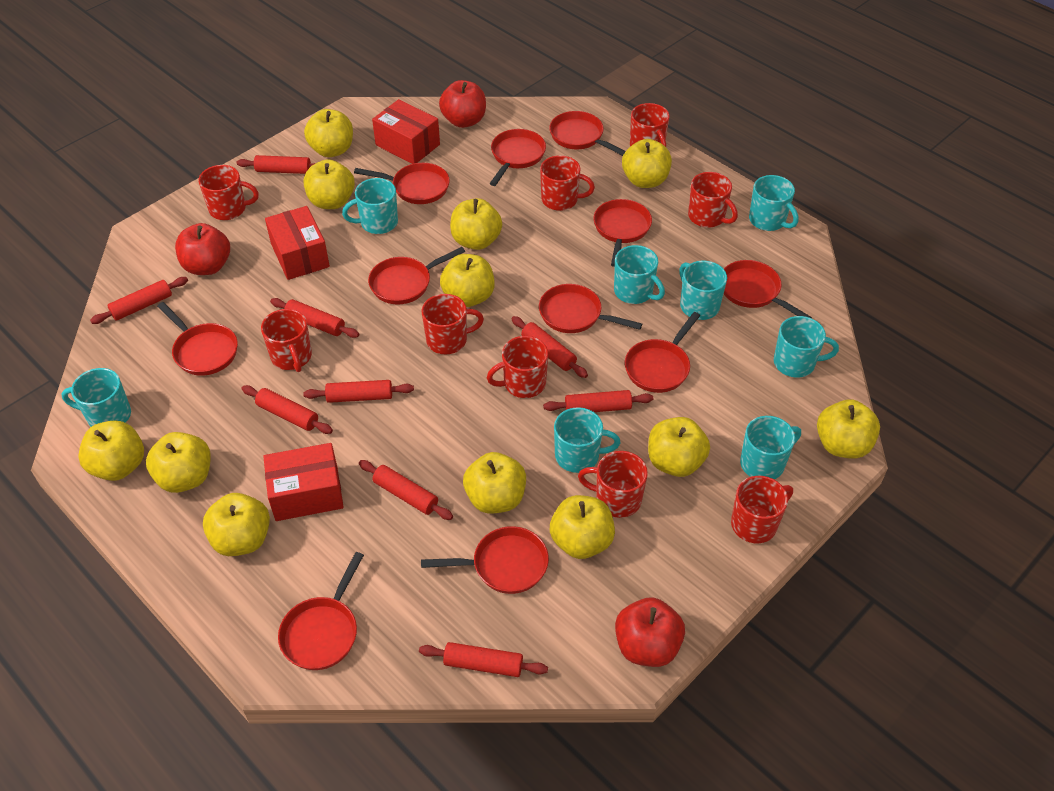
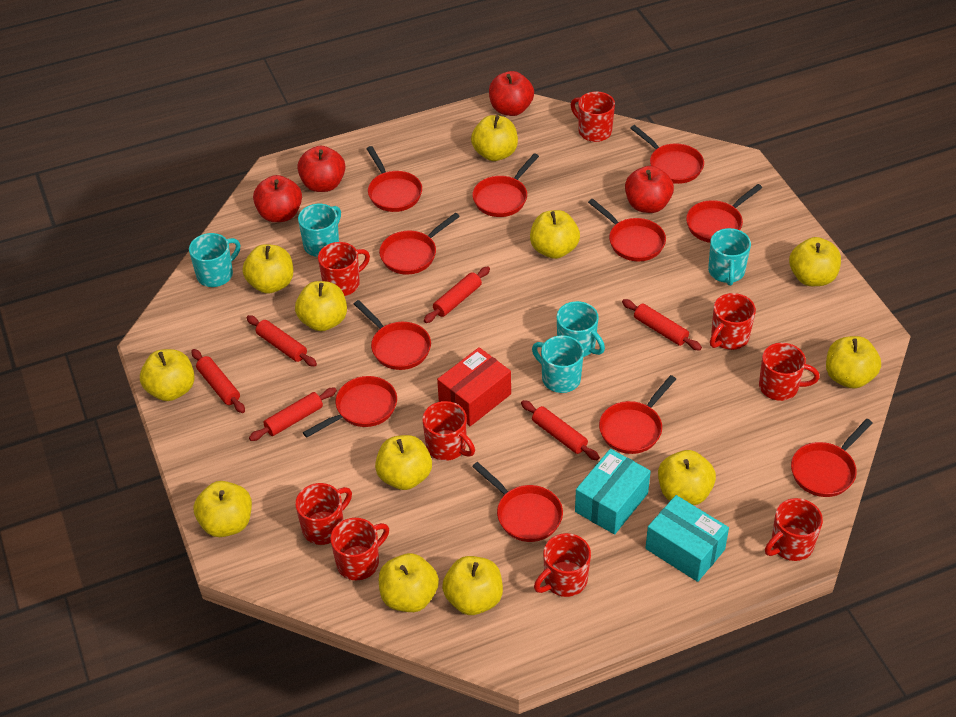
red apple: [175,223,230,275] [439,80,486,128] [615,597,685,667] = 3 -> [253,175,302,222] [297,146,345,192] [489,71,534,116] [625,166,674,213] = 4
red box: [263,443,344,521] [265,206,330,280] [372,99,440,164] = 3 -> [437,347,511,426] = 1
red rolling pin: [90,277,188,324] [237,155,316,174] [242,385,333,434] [270,298,359,338] [303,380,414,403] [359,460,453,520] [419,642,548,677] [511,316,588,378] [543,390,653,412] = 9 -> [192,349,245,413] [246,315,317,367] [249,388,337,441] [424,267,490,323] [521,400,600,460] [622,299,702,351] = 6
turquoise box: none = 0 -> [575,449,651,534] [645,495,729,582] = 2
turquoise mug: [62,368,131,427] [342,178,398,234] [554,407,621,473] [614,245,665,304] [679,261,727,320] [740,416,801,479] [749,175,798,231] [774,316,839,378] = 8 -> [189,233,240,287] [298,204,341,257] [532,335,584,393] [557,301,605,357] [708,228,751,286] = 5

